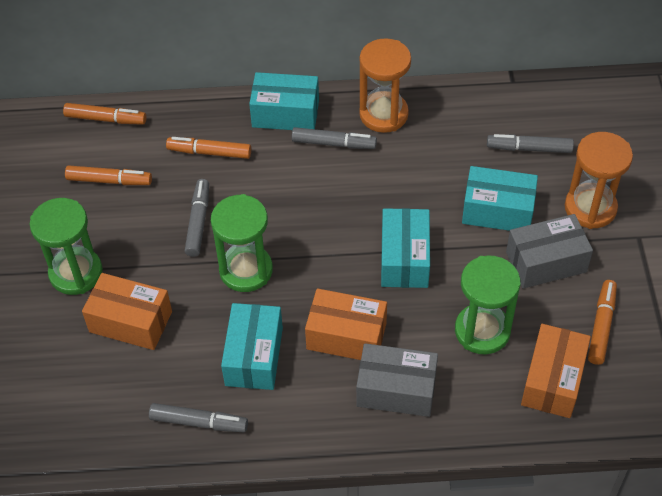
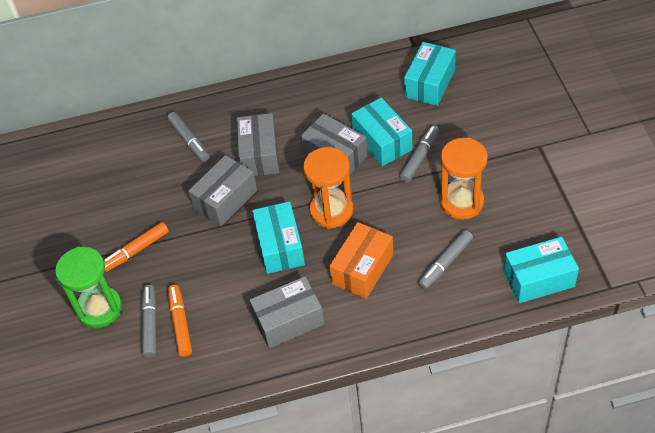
green hourglass: [30,198,103,295] [211,194,273,292] [455,255,520,354] = 3 -> [55,247,122,328] = 1
grey box: [356,343,438,417] [506,214,593,289] = 2 -> [188,155,257,227] [237,113,280,176] [250,276,324,348] [300,113,368,175] = 4
orange box: [82,273,172,350] [305,288,387,360] [521,324,591,418] = 3 -> [329,222,393,299] = 1
orange marker: [63,103,147,125] [65,165,152,185] [166,137,251,159] [588,280,617,365] = 4 -> [104,222,169,272] [168,285,192,357] = 2

